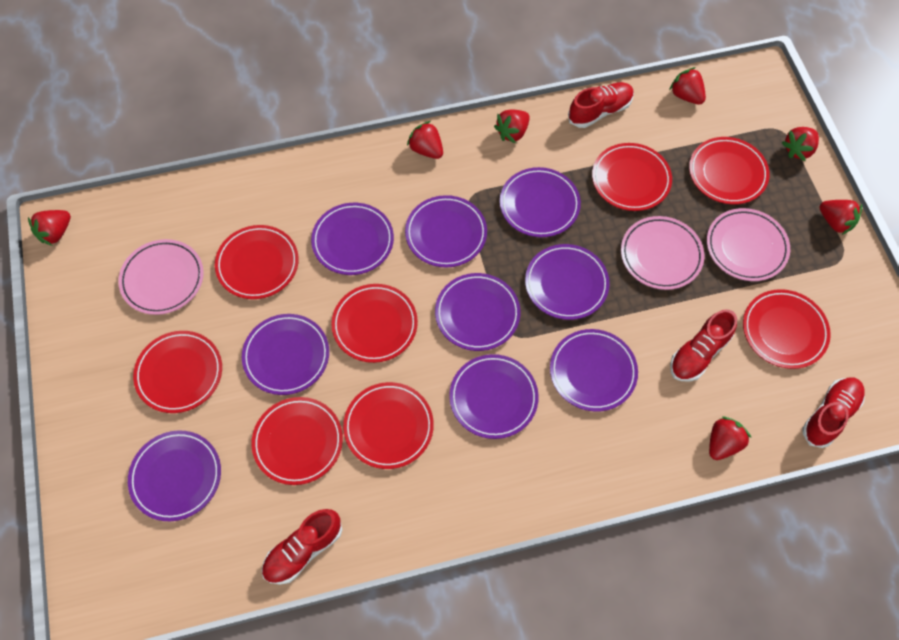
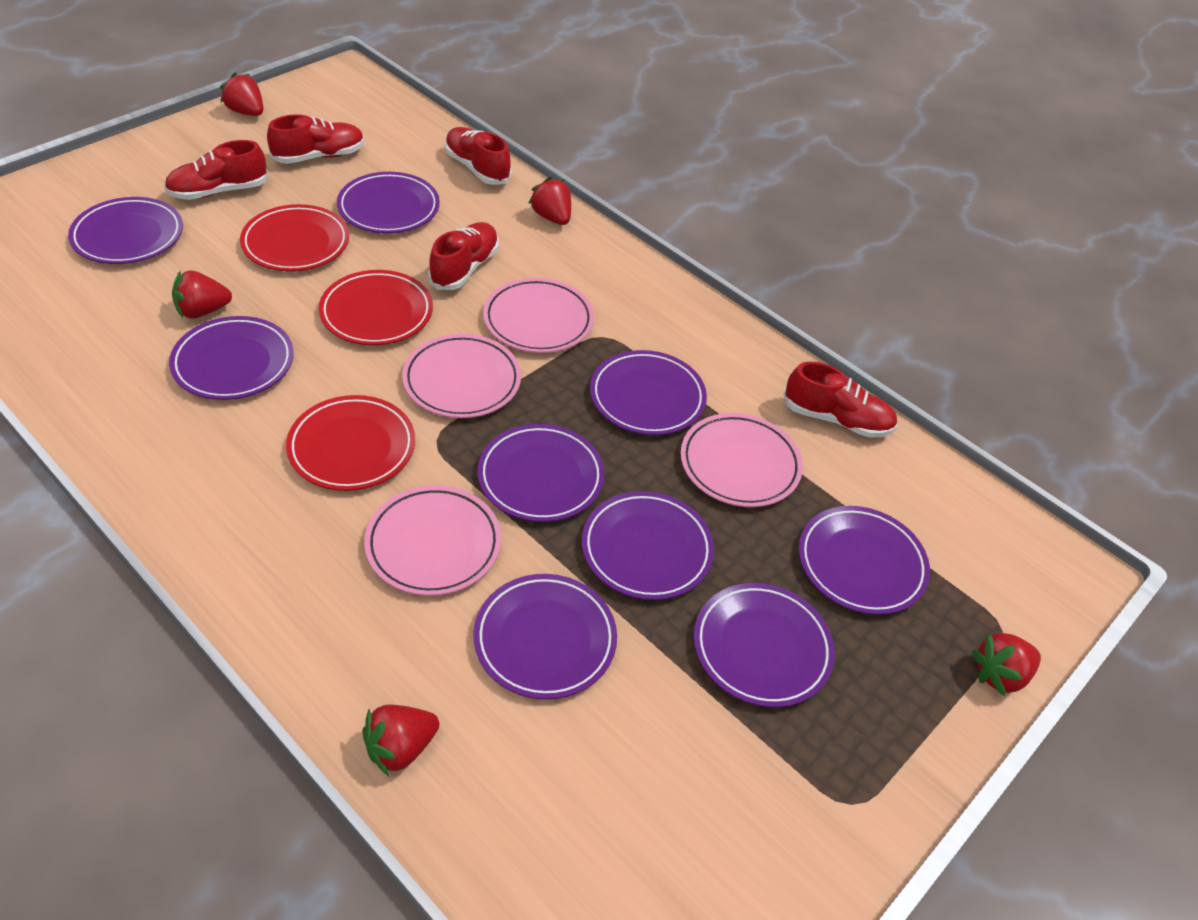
pink plate: [118,239,204,315] [621,216,704,290] [707,208,790,281] = 3 -> [364,485,501,596] [402,334,521,418] [483,278,594,353] [681,413,803,507] = 4
red plate: [133,331,222,413] [215,225,299,299] [251,397,343,485] [331,284,418,363] [343,382,434,469] [592,143,672,211] [689,137,770,205] [743,289,831,369] = 8 -> [240,204,349,271] [286,395,415,491] [319,270,433,345] = 3
red shoe: [262,509,342,585] [568,82,634,128] [670,309,737,382] [802,378,865,448] = 4 -> [164,140,268,200] [267,114,364,164] [428,222,499,290] [445,127,511,185] [783,362,897,437] = 5
red strawberry: [28,210,71,246] [407,121,443,159] [494,109,530,143] [669,67,706,105] [709,417,751,460] [782,127,819,161] [819,200,862,235] = 7 -> [172,270,232,319] [220,72,264,116] [362,705,439,776] [528,177,571,225] [972,633,1041,697] = 5

